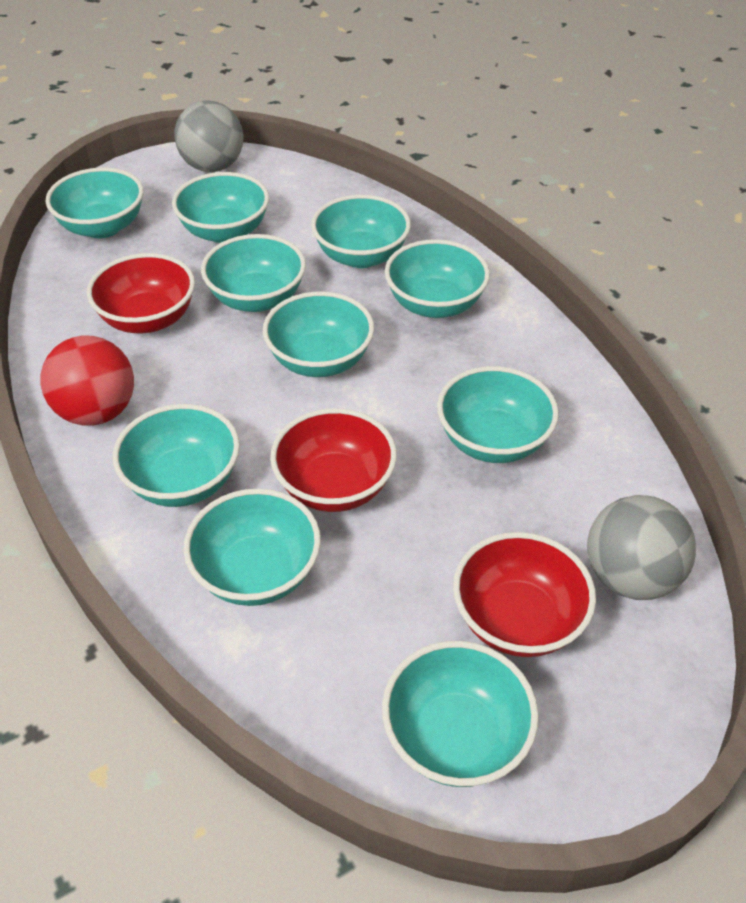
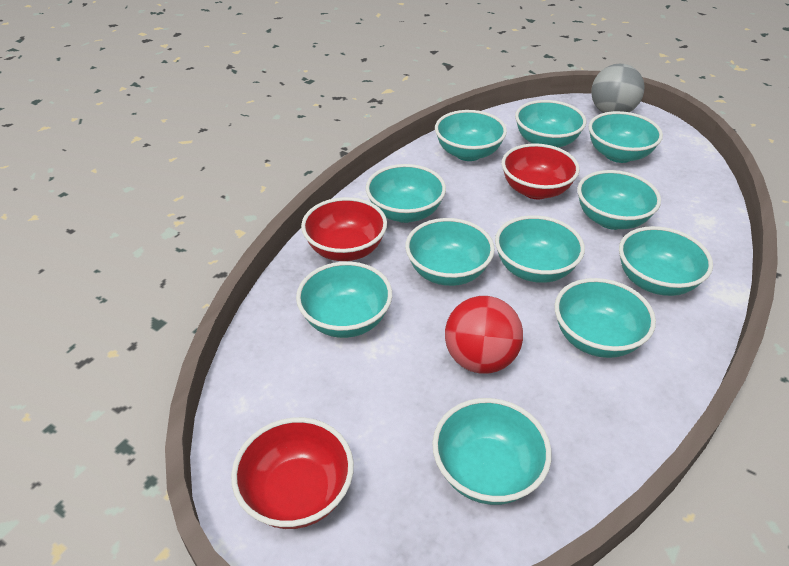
grey ball: [174,100,244,172] [587,495,696,600] = 2 -> [591,64,645,113] = 1
turquoise bowl: [46,168,144,238] [113,404,240,507] [172,172,269,243] [183,488,321,606] [201,234,306,312] [263,291,374,377] [311,195,411,268] [382,641,539,787] [385,239,490,318] [437,366,559,463] = 10 -> [296,262,392,338] [366,164,446,223] [405,218,495,286] [432,398,552,505] [435,110,507,161] [495,215,585,283] [515,100,586,147] [554,278,656,358] [577,170,661,230] [589,111,663,163] [619,226,713,296] = 11

